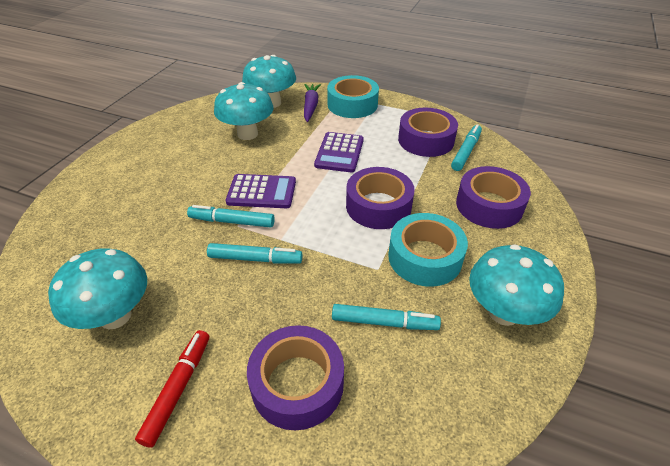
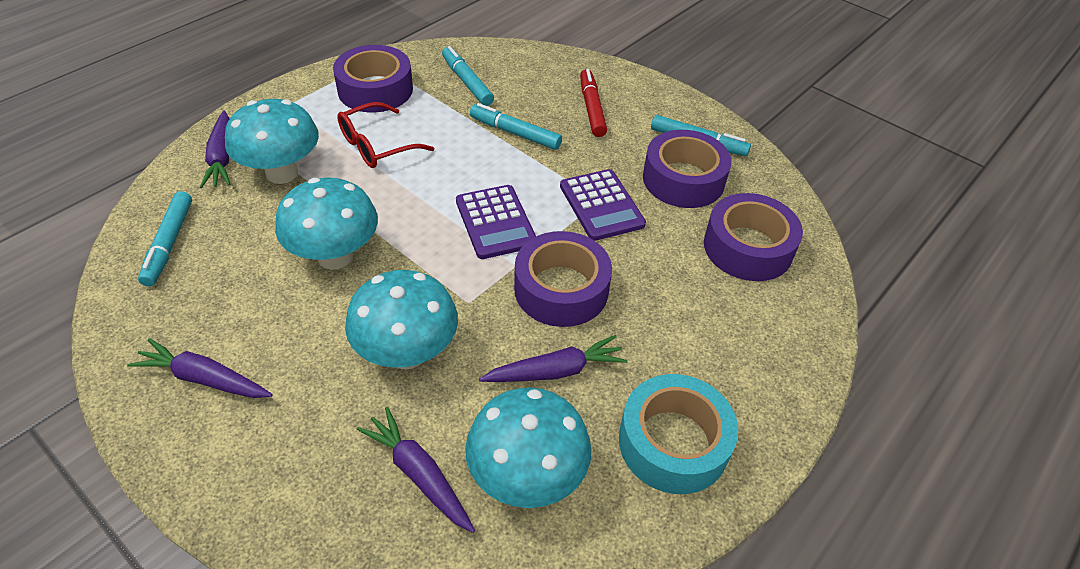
purple carrot: [304,84,321,122] = 1 -> [127,338,273,398] [200,110,231,188] [357,407,475,533] [479,335,627,382] = 4
red glasses: none = 0 -> [337,102,434,168] = 1
turquoise tape: [327,75,379,118] [388,213,468,287] = 2 -> [619,374,738,494] = 1

